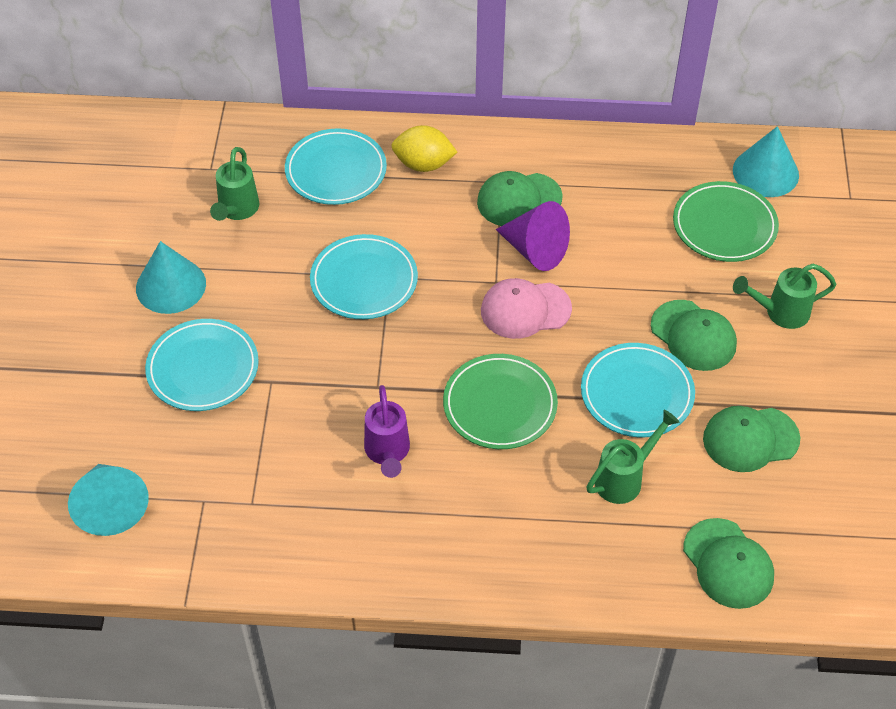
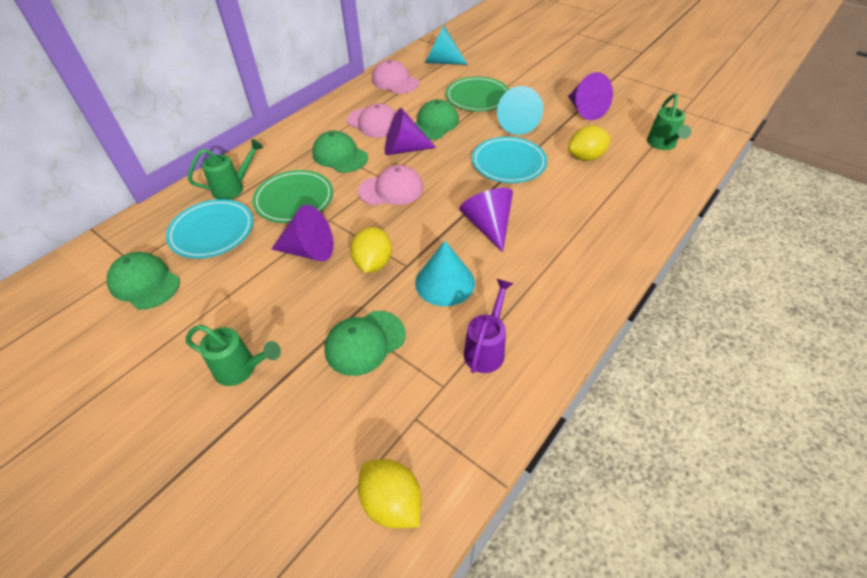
pink cap: [481,278,572,339] = 1 -> [347,103,396,137] [358,165,423,205] [372,60,419,94] = 3
purple cone: [496,201,570,271] = 1 -> [272,205,334,261] [385,108,436,155] [459,188,513,252] [568,72,613,120] = 4
turquoise plate: [145,319,259,411] [285,128,387,205] [310,234,418,319] [581,343,695,438] = 4 -> [166,199,253,259] [472,137,547,183] = 2
yellow lemon: [391,125,457,172] = 1 -> [350,227,392,273] [358,459,421,528] [568,126,611,161] = 3

